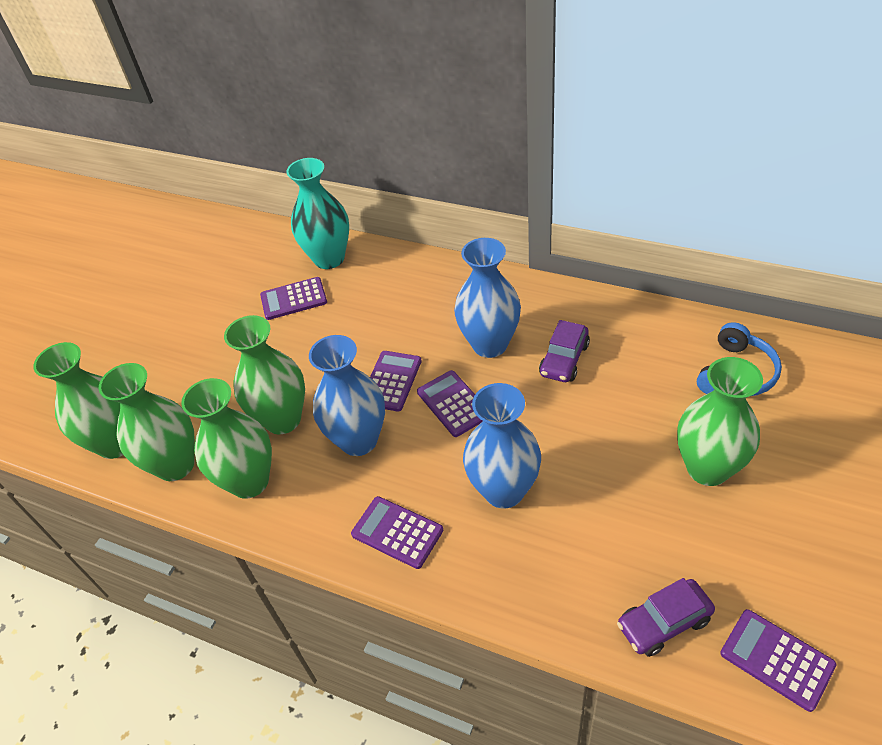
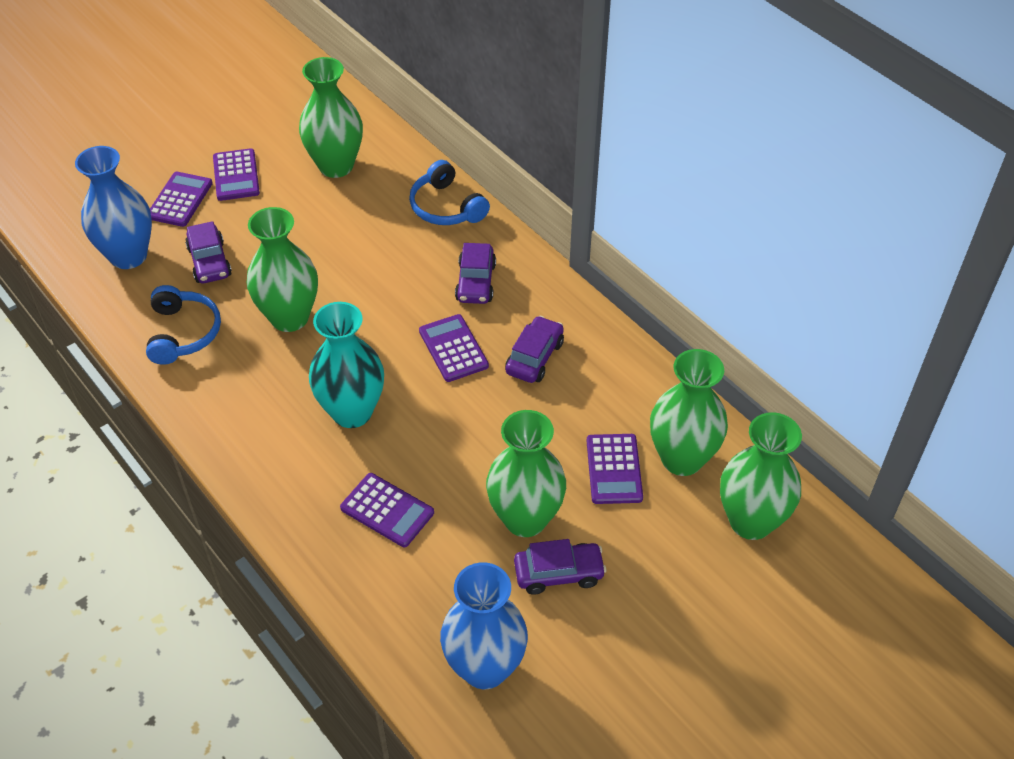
blue headphones: [697,322,782,396] = 1 -> [146,285,221,365] [409,160,490,225] = 2
blue vase: [309,335,385,456] [454,238,521,358] [463,383,541,508] = 3 -> [75,146,152,269] [440,562,528,689] = 2
purple car: [539,320,590,382] [617,578,715,657] = 2 -> [185,221,232,283] [455,243,496,304] [505,316,564,383] [514,539,606,595] = 4

